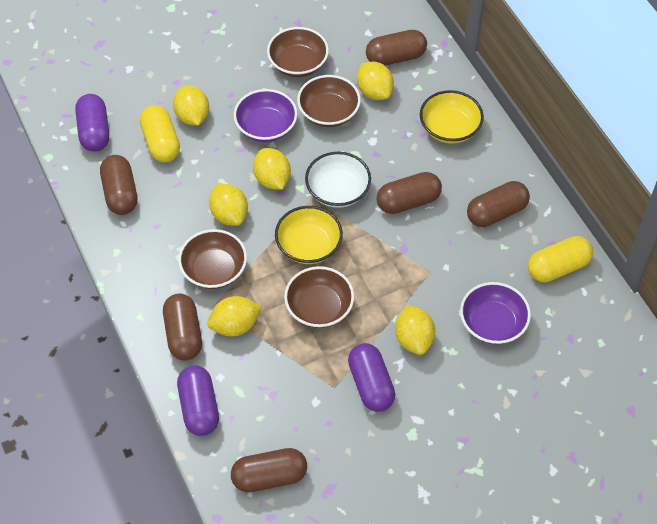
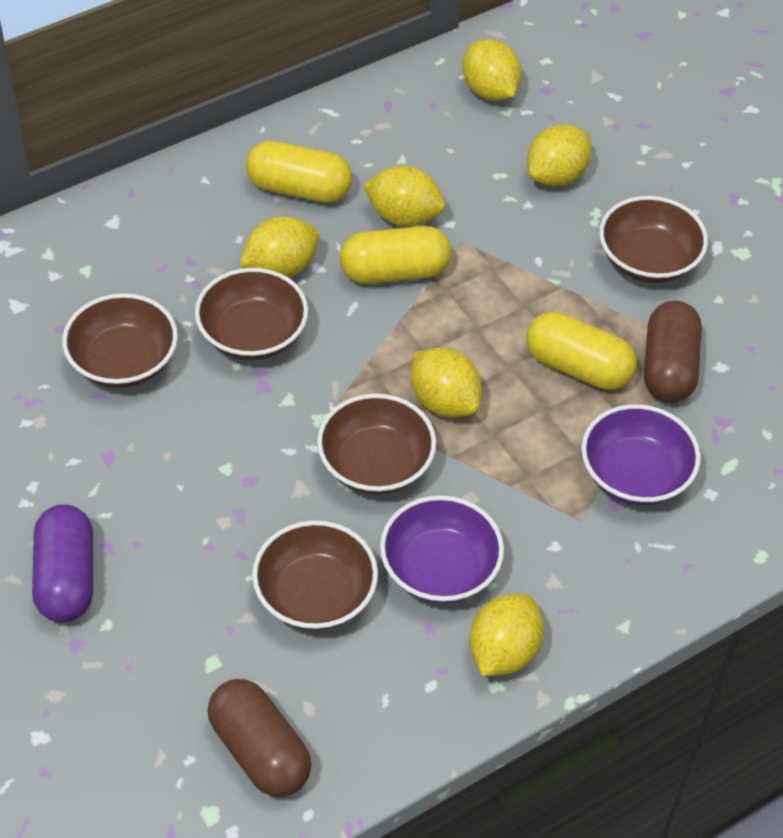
brown bowl: [178,229,247,289] [267,27,329,77] [284,266,354,328] [297,75,361,127] = 4 -> [62,293,178,388] [195,268,308,360] [252,520,378,631] [317,394,436,494] [599,196,708,283] = 5
brown capsule: [100,155,137,215] [163,293,202,361] [231,448,307,493] [366,30,427,66] [377,172,442,214] [467,181,530,227] = 6 -> [208,679,312,797] [644,301,702,403] = 2
purple capsule: [75,94,109,152] [177,365,219,436] [348,343,395,412] = 3 -> [32,504,93,622] = 1
white bowl: [305,152,371,208] = 1 -> none = 0
yellow bowl: [275,206,343,264] [420,90,484,144] = 2 -> none = 0
yellow capsule: [140,105,180,162] [528,236,593,282] = 2 -> [246,141,352,203] [340,226,451,284] [526,312,637,390] = 3

